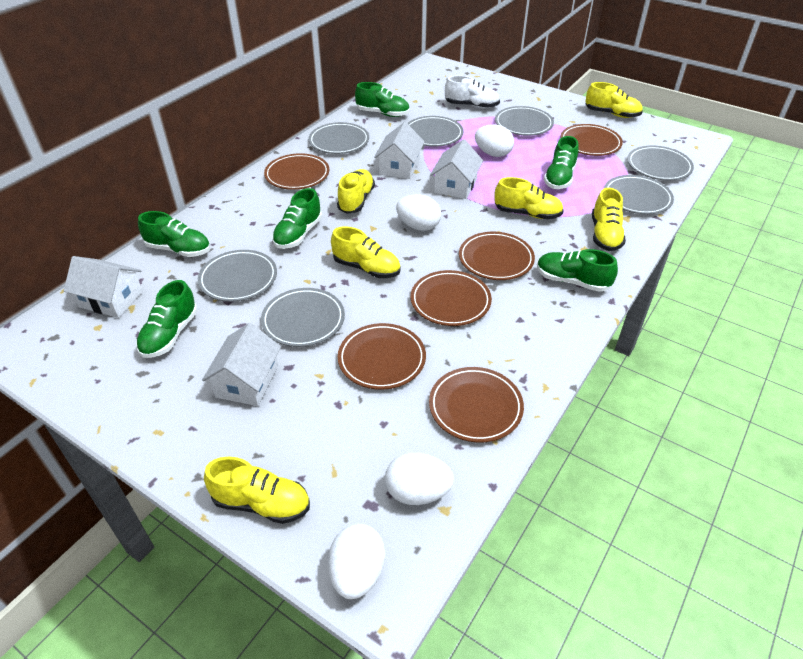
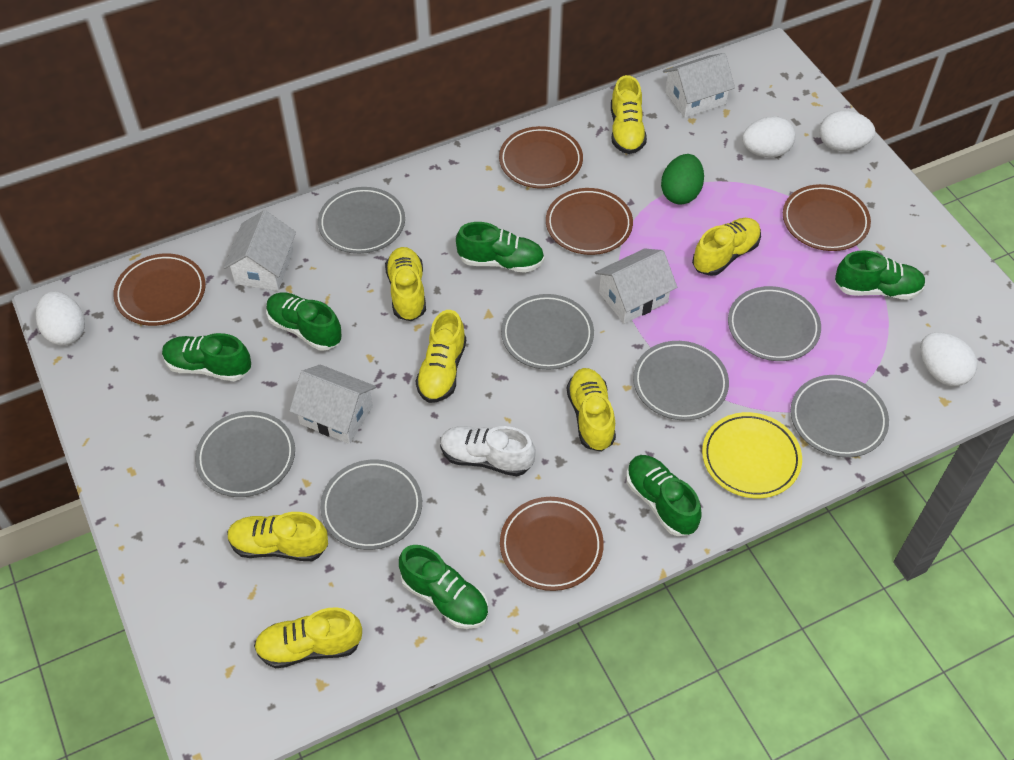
brown plate: [264,153,329,190] [338,323,426,390] [411,270,492,326] [429,367,524,443] [459,232,535,280] [560,124,623,156] = 6 -> [113,253,206,326] [499,126,583,189] [500,497,604,591] [546,188,633,255] [783,184,871,251] = 5
green egg: none = 0 -> [661,154,704,204] = 1
yellow plate: none = 0 -> [702,412,802,498] = 1
yellow shoe: [204,457,310,524] [331,226,401,278] [337,169,375,214] [494,177,564,219] [586,82,643,118] [592,188,626,251] = 6 -> [227,512,328,561] [254,607,362,668] [385,247,426,321] [415,310,466,403] [567,368,616,452] [611,75,647,154] [692,218,761,276] = 7

